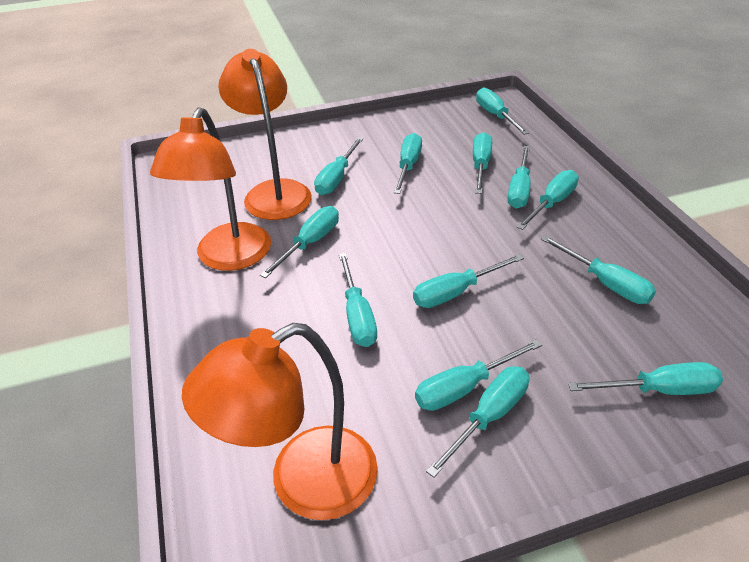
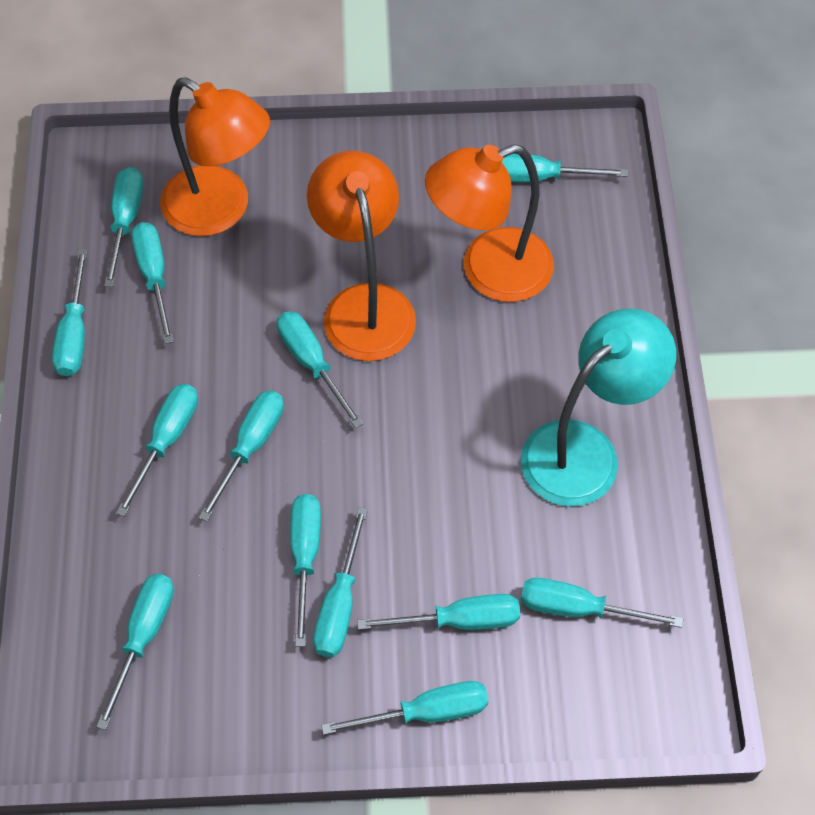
turquoise lamp: none = 0 -> [521,308,676,506] = 1

